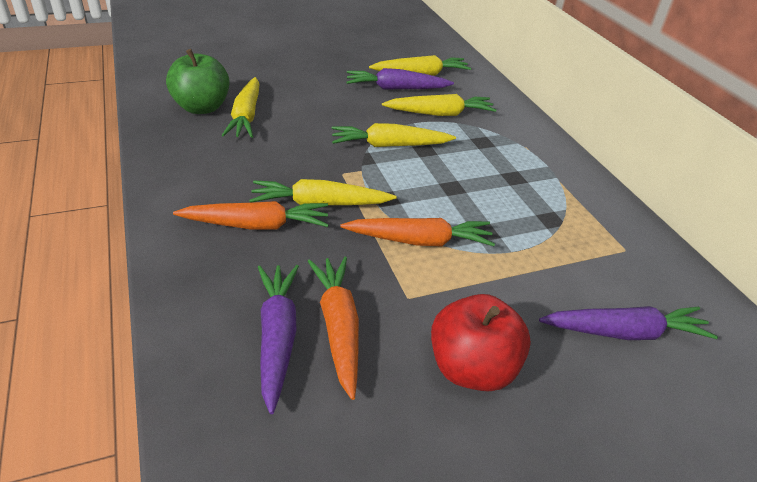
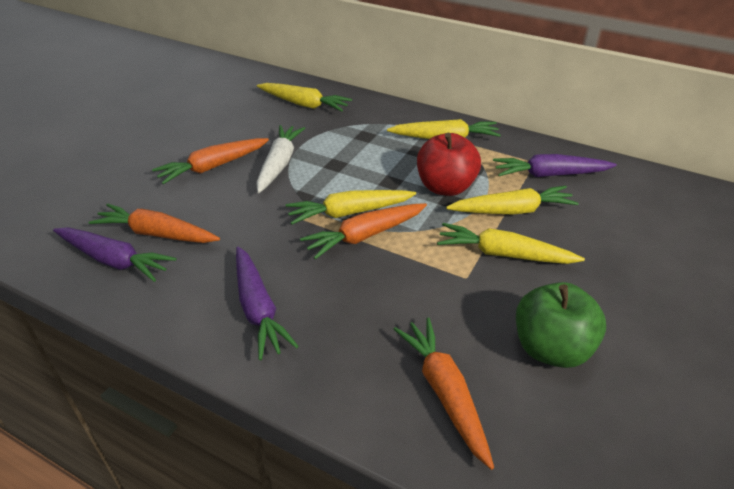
orange carrot: [173,201,329,230] [308,257,359,400] [340,218,495,246] = 3 -> [89,203,220,243] [152,138,269,185] [300,203,427,259] [394,317,494,470] = 4
white carrot: none = 0 -> [256,125,305,193] = 1

